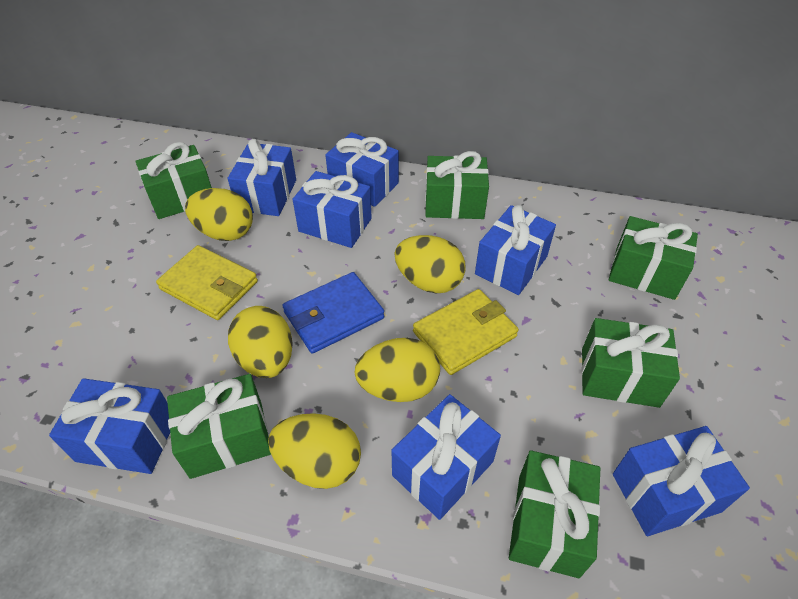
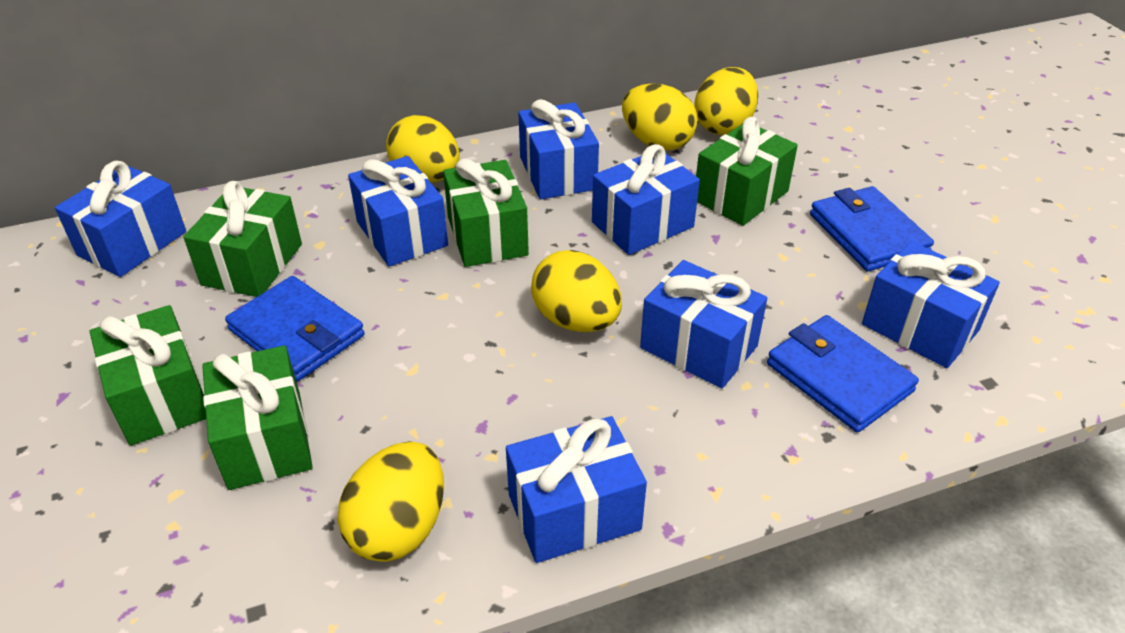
blue wallet: [282,272,384,354] = 1 -> [225,276,365,381] [767,315,919,432] [810,186,934,271] = 3
green gift: [136,142,212,219] [167,374,271,479] [425,151,489,219] [509,450,600,578] [581,318,680,408] [609,216,698,300] = 6 -> [90,305,206,446] [183,181,302,297] [202,345,313,490] [443,158,529,267] [696,117,798,226] = 5
yellow wallet: [156,245,258,320] [413,289,519,375] = 2 -> none = 0

